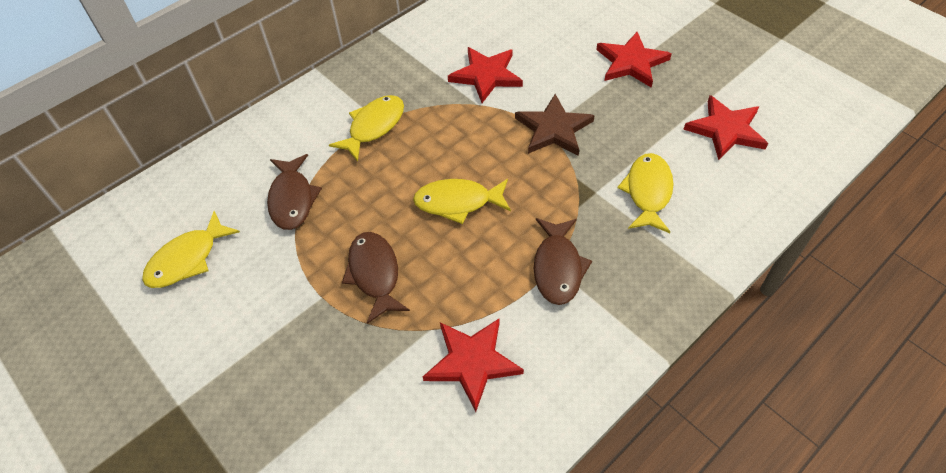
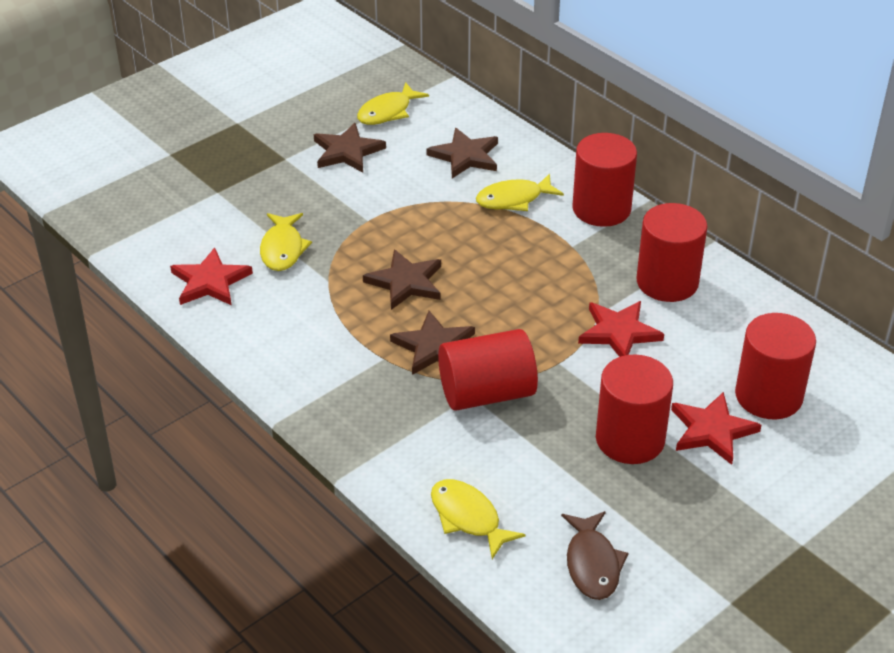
brown fish: [267,154,322,230] [342,232,410,324] [534,218,592,305] = 3 -> [561,511,629,600] = 1
brown star: [515,94,595,156] = 1 -> [314,123,386,173] [363,249,441,310] [390,311,475,375] [427,128,498,178] = 4
red cylinder: none = 0 -> [438,329,538,411] [572,133,637,227] [596,354,673,464] [636,203,707,302] [735,313,816,419] = 5
red star: [423,318,524,412] [448,47,523,103] [596,32,672,88] [683,95,768,160] = 4 -> [170,247,253,305] [578,301,664,357] [671,392,761,465] = 3

